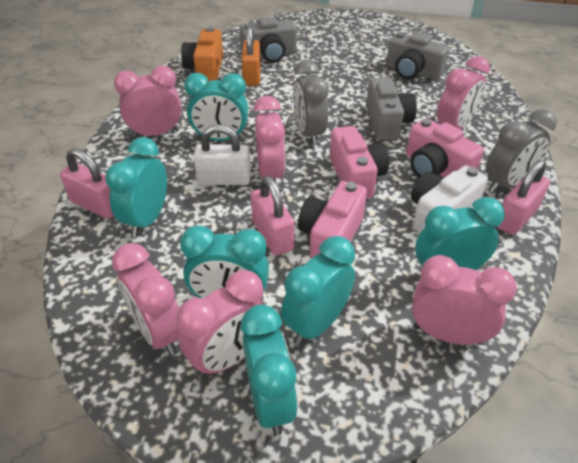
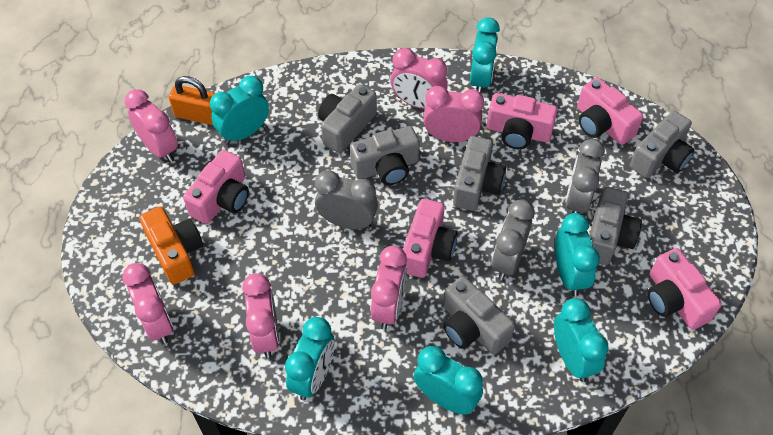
grey camera: [240,17,297,63] [366,77,417,141] [386,32,450,80] = 3 -> [318,84,377,153] [350,126,420,185] [443,276,515,355] [453,136,506,211] [590,187,642,265] [630,111,695,178] = 6
grey clock: [293,60,329,145] [486,109,557,193] = 2 -> [315,170,378,229] [491,199,535,280] [565,139,605,213] = 3
pink camera: [298,181,367,259] [330,126,389,199] [406,118,484,178] = 3 -> [183,150,249,224] [403,199,458,278] [487,93,558,149] [577,78,643,145] [648,248,722,330] = 5
pink padlock: [60,148,114,219] [251,176,294,256] [496,160,550,235] = 3 -> none = 0
white camera: [411,165,488,233] = 1 -> none = 0
white padlock: [193,124,251,185] = 1 -> none = 0

